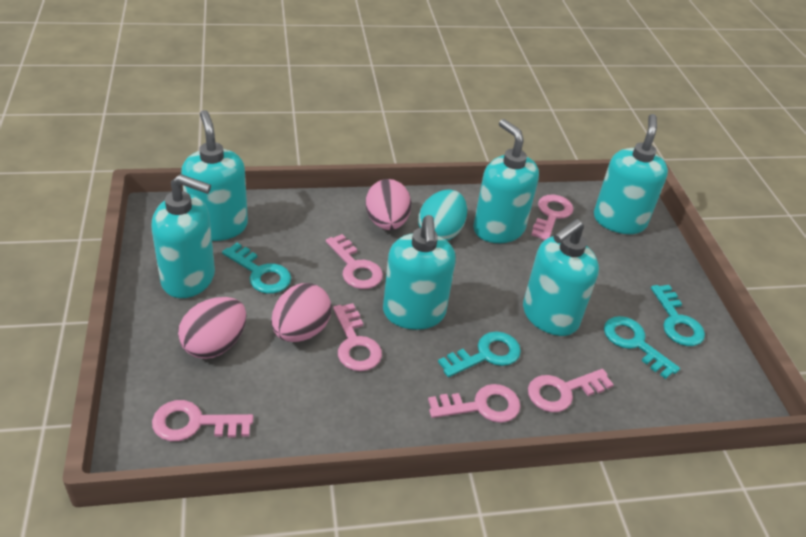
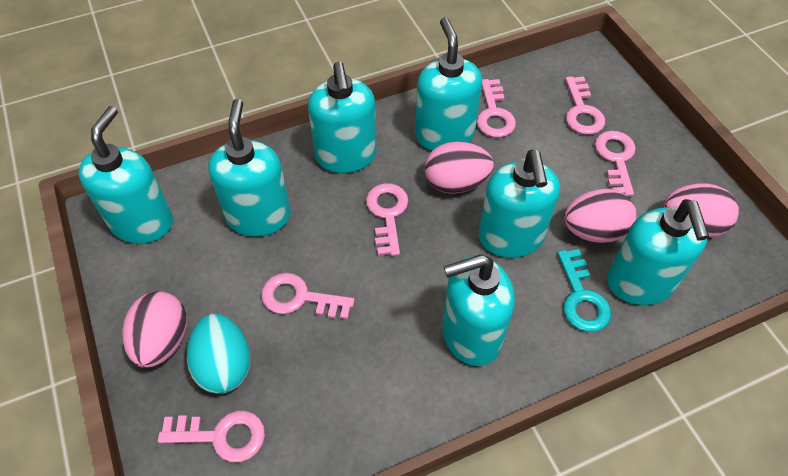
pink egg: [178,297,246,359] [271,283,332,342] [366,179,411,230] = 3 -> [122,291,187,368] [425,141,494,194] [564,189,636,243] [663,183,739,237] = 4
turquoise key: [222,243,291,294] [438,331,521,377] [604,316,680,379] [651,285,705,346] = 4 -> [557,249,611,332] = 1
turquoise soap dispenser: [152,174,215,298] [181,110,248,241] [383,215,456,330] [473,119,539,243] [523,219,599,336] [594,114,668,234] = 6 -> [78,106,173,244] [208,99,291,237] [308,62,377,173] [415,17,482,151] [442,254,515,366] [478,150,560,258] [607,199,709,305] = 7

